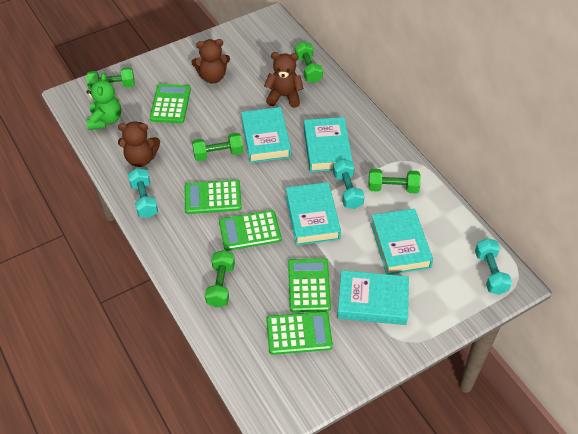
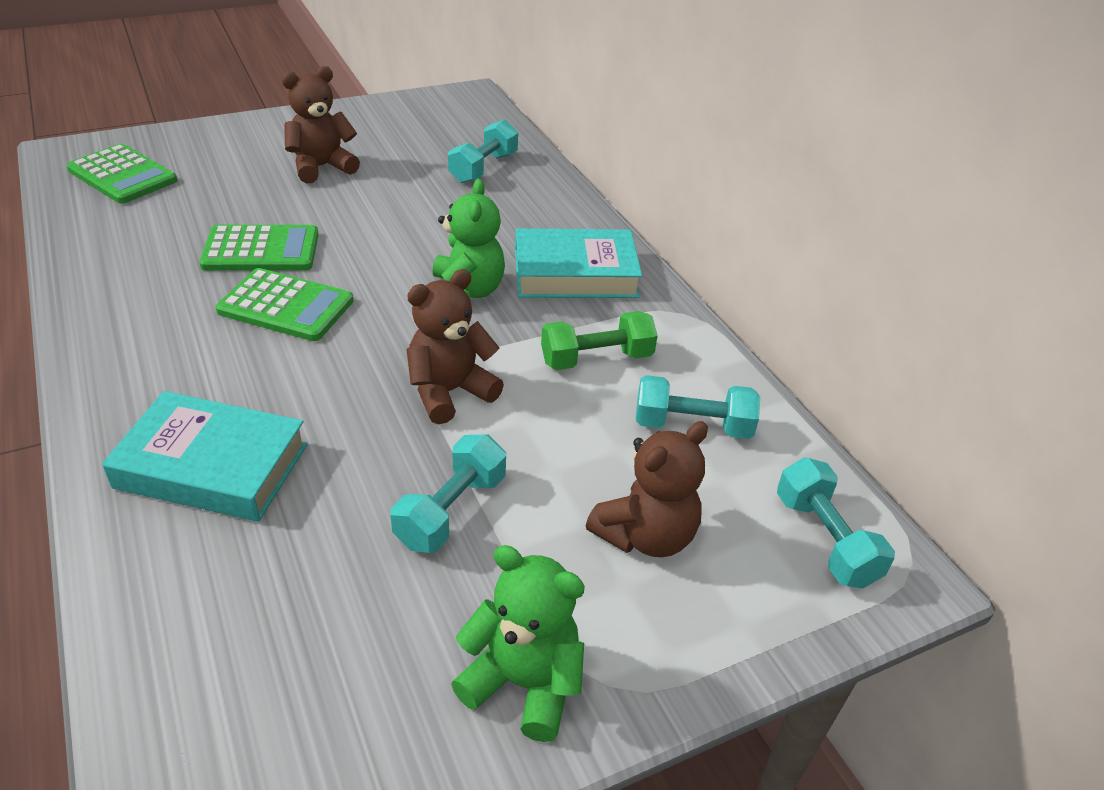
green calculator: [150,84,191,123] [185,180,242,214] [219,210,281,251] [266,311,333,355] [288,258,331,312] = 5 -> [67,144,177,204] [199,225,319,271] [216,268,354,341] = 3
green dumbbell: [86,67,135,90] [192,133,243,161] [205,250,235,308] [295,41,323,83] [368,169,421,194] = 5 -> [541,311,658,370] = 1
green teddy bear: [86,73,121,130] = 1 -> [433,179,505,298] [451,545,585,742] = 2
turquoise book: [241,107,291,163] [286,182,341,246] [304,117,352,172] [337,270,409,325] [371,209,433,275] = 5 -> [102,391,307,522] [515,228,642,298] = 2
turquoise dumbbell: [128,168,158,218] [333,159,364,209] [475,238,512,295] = 3 -> [391,435,506,553] [448,120,518,183] [636,375,760,439] [777,457,895,589] = 4

